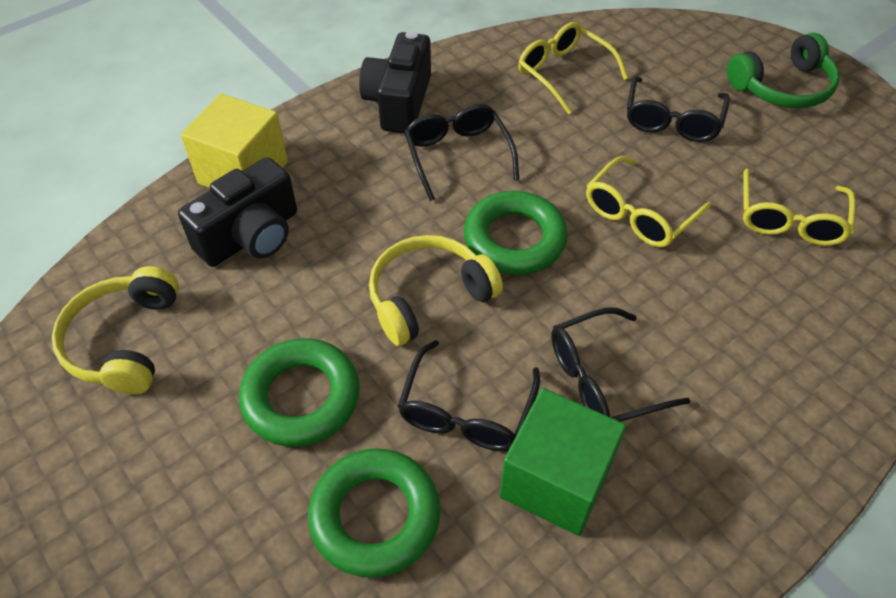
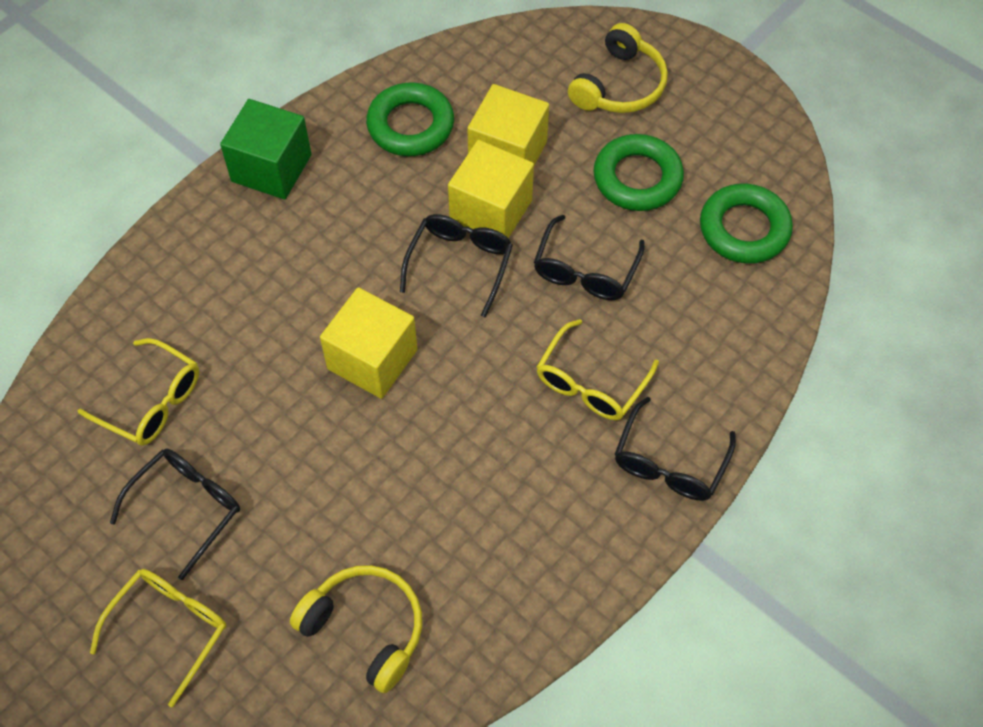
black camera: [178,157,297,267] [359,31,431,133] = 2 -> none = 0
green headphones: [727,33,839,108] = 1 -> none = 0
yellow cube: [181,93,288,188] = 1 -> [320,287,417,399] [448,140,534,238] [467,84,549,165] = 3

